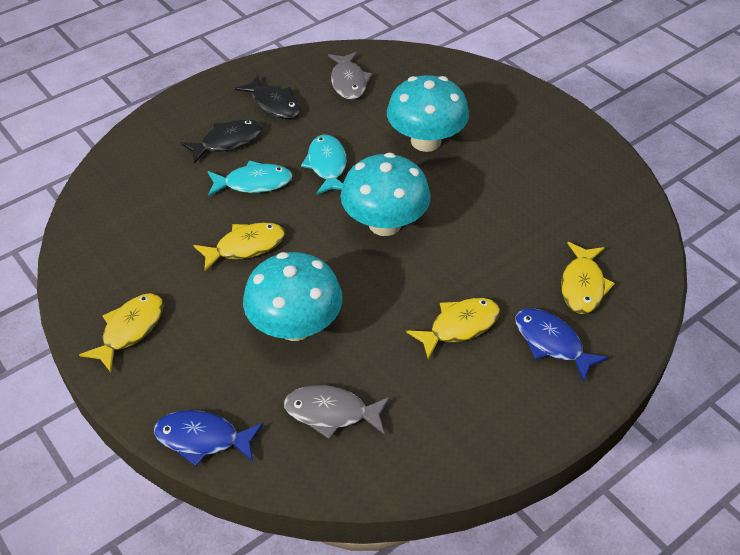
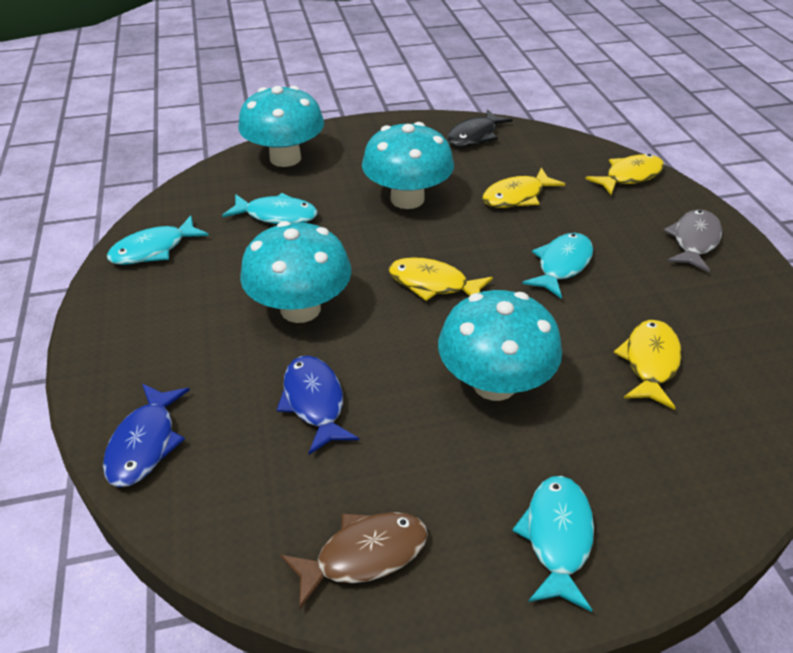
black fish: [181,120,262,164] [234,75,301,119] = 2 -> [447,109,513,147] = 1
brown fish: none = 0 -> [280,512,428,609] = 1
grey fish: [284,385,390,439] [328,52,373,100] = 2 -> [664,210,722,272] = 1
turquoise fish: [208,161,293,196] [301,135,347,195] = 2 -> [107,216,209,265] [222,193,317,224] [512,476,594,612] [522,233,593,299] = 4
turquoise mushroom: [243,252,343,341] [341,153,431,236] [387,75,469,152] = 3 -> [238,86,324,167] [240,221,351,323] [362,122,454,209] [438,290,562,401] = 4

